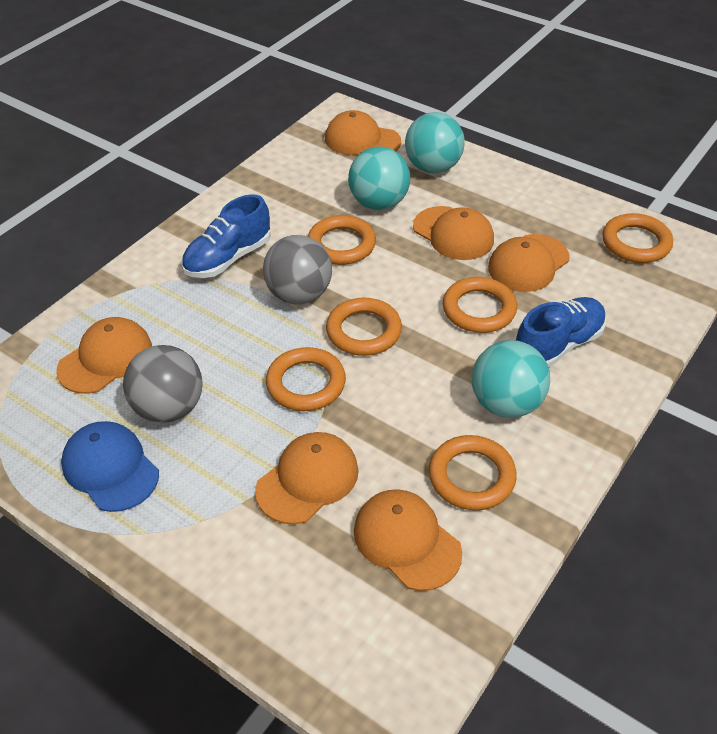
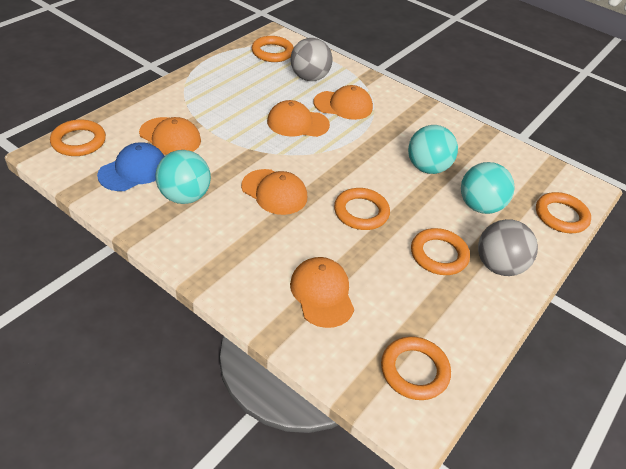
blue shoe: [181,194,271,278] [516,297,606,367] = 2 -> none = 0
orange cap: [56,317,152,394] [255,432,359,524] [325,110,401,155] [354,489,462,591] [413,206,494,260] [488,234,569,292] = 6 -> [139,117,201,155] [241,169,307,215] [267,100,330,137] [290,257,354,328] [314,85,373,120] = 5

